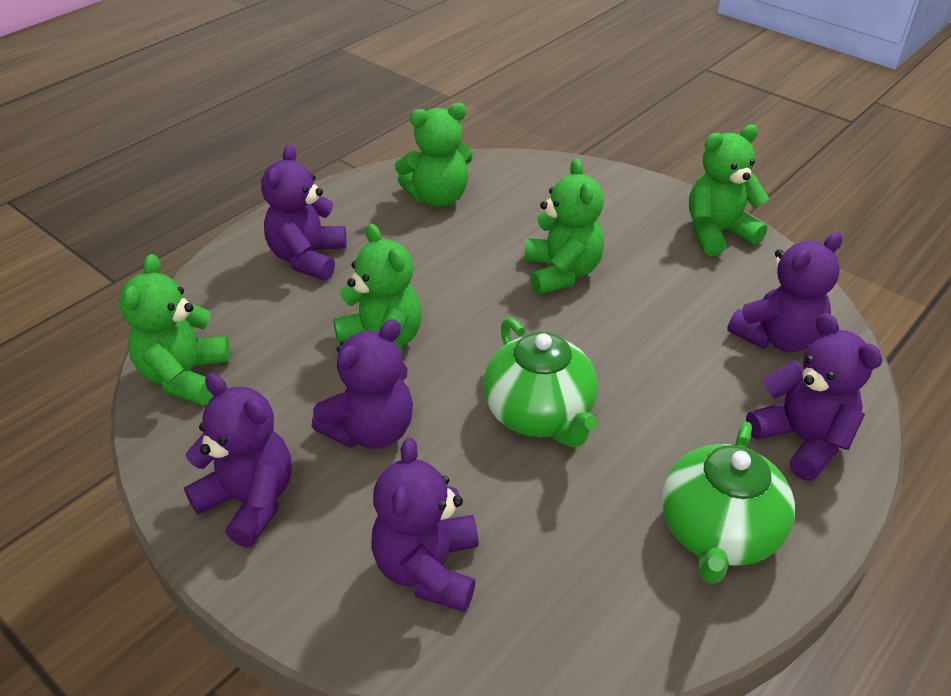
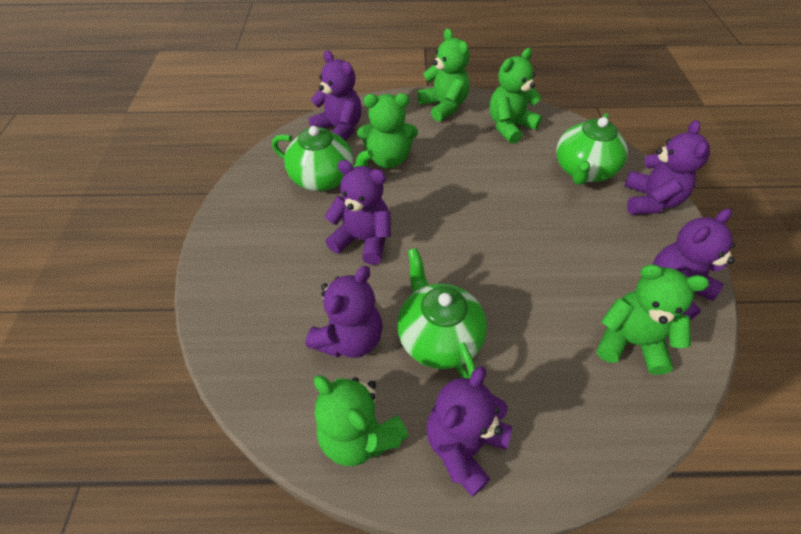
green teapot: [483,317,598,447] [662,422,795,584] = 2 -> [272,126,373,191] [397,248,487,379] [556,113,628,185] = 3

